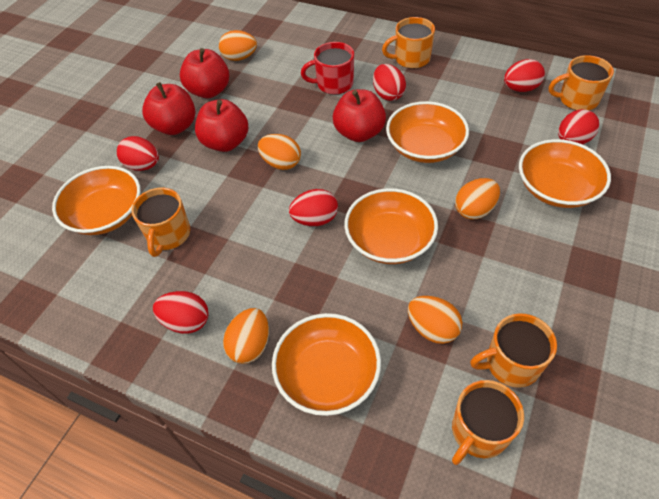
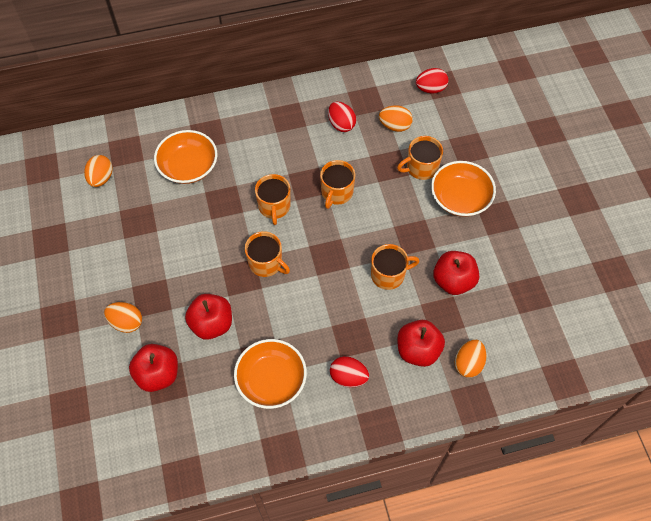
orange bowl: [52,166,141,235] [272,313,381,416] [344,188,438,264] [386,101,469,163] [519,139,611,208] = 5 -> [154,130,217,184] [234,339,307,409] [431,161,496,217] = 3
orange egg: [219,30,257,61] [223,308,269,364] [258,134,301,170] [408,296,462,344] [455,178,500,220] = 5 -> [84,155,113,187] [104,302,142,333] [379,105,413,132] [455,340,486,378] = 4
red egg: [117,136,159,171] [153,291,209,334] [289,189,338,226] [373,64,406,101] [504,59,545,92] [558,109,599,145] = 6 -> [328,102,356,132] [330,356,369,387] [416,68,448,94] = 3
red mug: [301,42,354,95] = 1 -> none = 0

